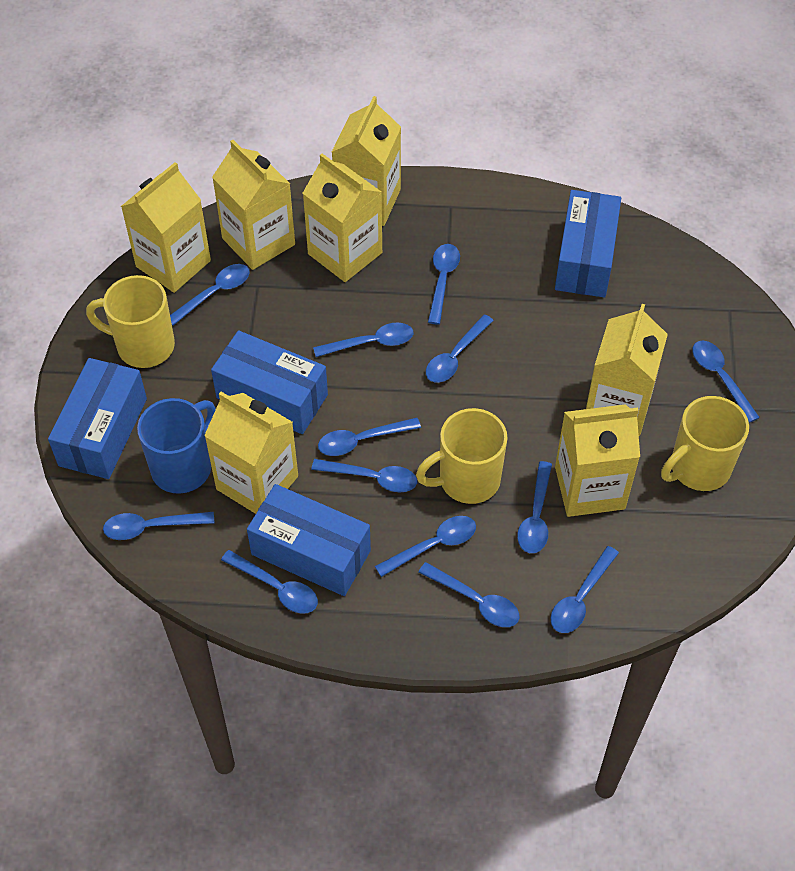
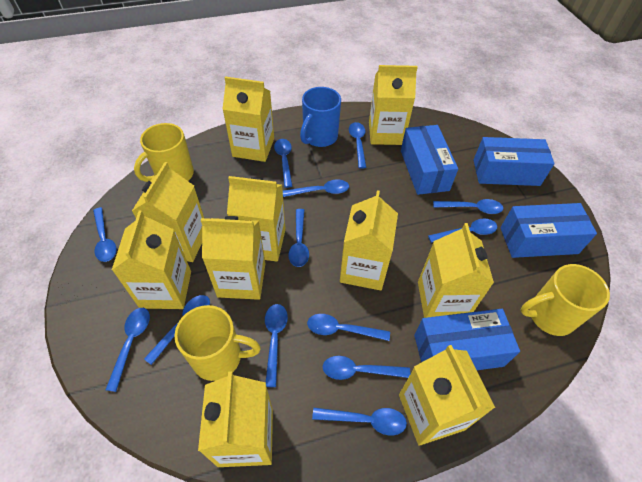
yellow carton: [121,162,211,293] [204,392,298,514] [212,140,295,270] [303,153,382,282] [332,96,401,226] [555,404,640,517] [586,304,668,436] = 7 -> [112,210,191,309] [132,162,204,262] [198,372,273,467] [201,216,265,300] [222,76,274,162] [227,176,286,262] [340,190,398,290] [369,65,418,145] [399,345,495,446] [418,223,494,318] = 10

